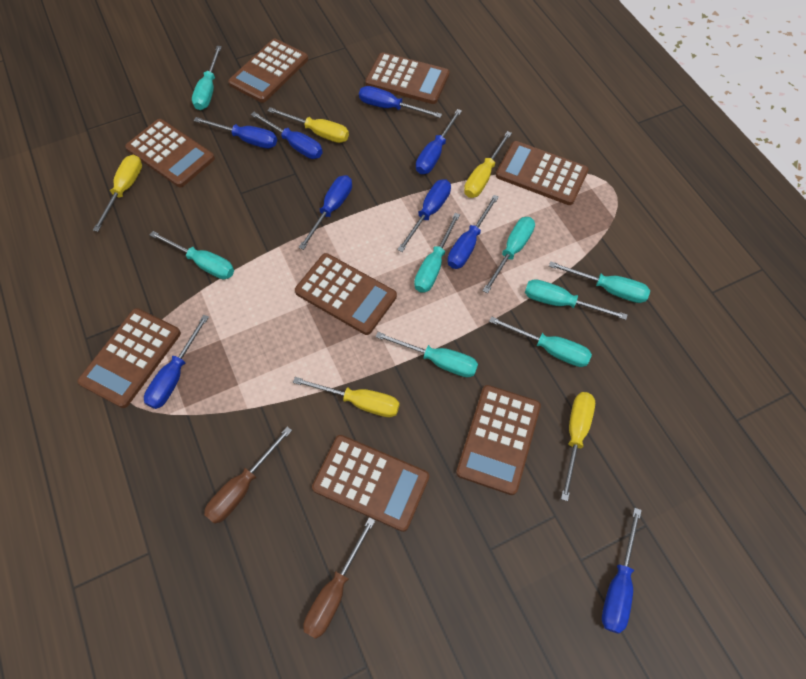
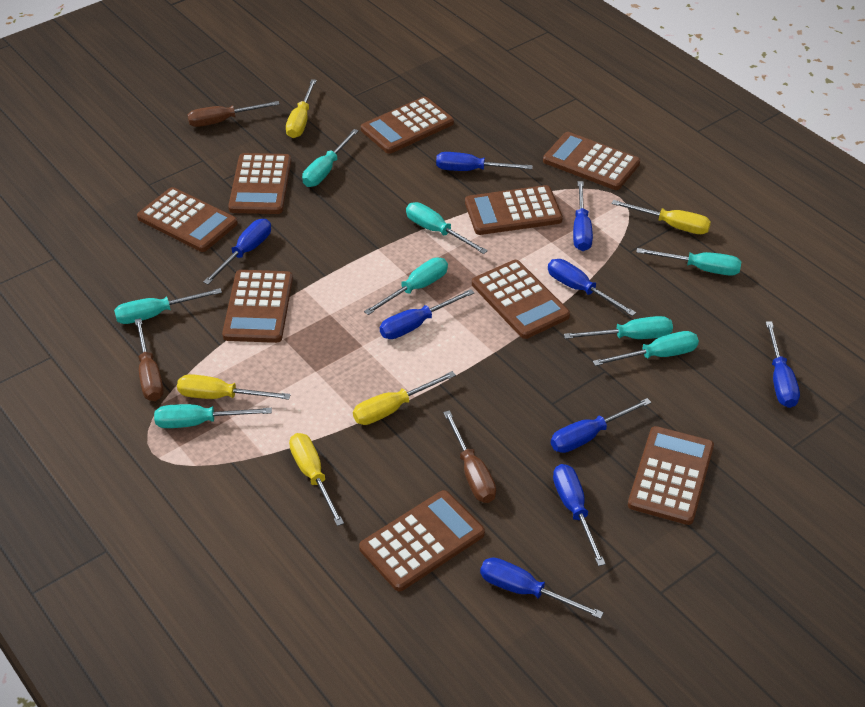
brown calculator: [78,308,181,408] [125,119,215,187] [228,39,308,103] [295,253,397,335] [312,435,429,532] [365,52,450,104] [456,385,541,495] [496,141,589,205] = 8 -> [137,187,238,252] [222,270,293,343] [228,153,291,214] [359,490,485,591] [361,96,454,154] [465,185,563,235] [472,260,570,339] [543,132,640,190] [628,426,714,525] = 9
brown screwdriver: [204,427,292,524] [303,517,375,639] = 2 -> [135,318,164,401] [187,101,280,127] [443,410,496,503] = 3

